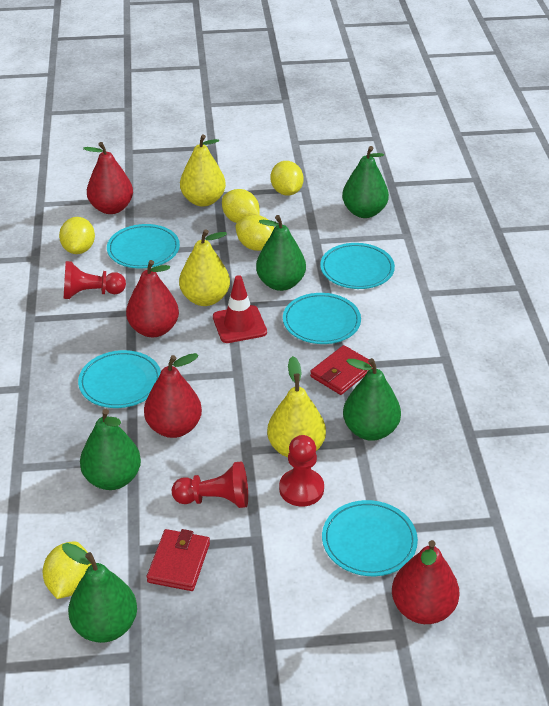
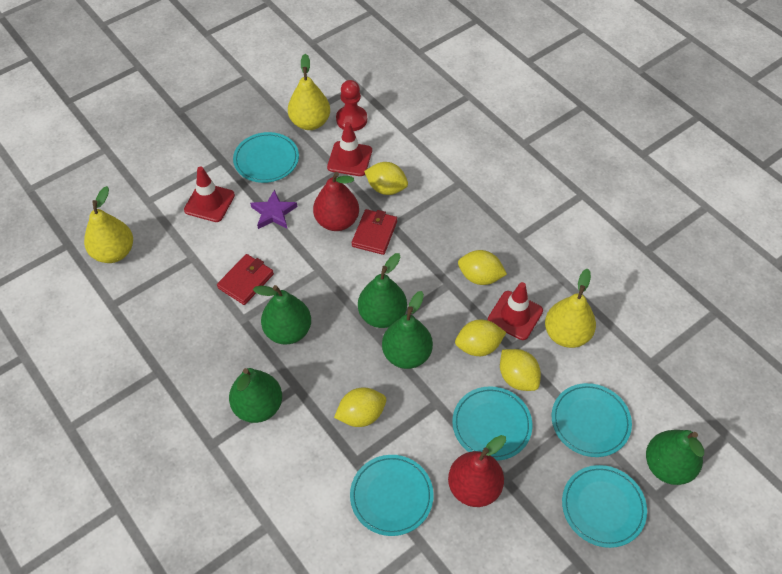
purple star: none = 0 -> [250,189,297,229] = 1
red pawn: [64,261,126,299] [172,461,248,508] [279,435,324,506] = 3 -> [336,80,367,131] = 1
red pear: [83,142,133,214] [126,260,179,337] [144,353,202,438] [392,540,459,624] = 4 -> [313,172,359,231] [448,435,506,507] = 2
red traffic cone: [213,275,267,343] = 1 -> [184,166,235,222] [327,122,372,176] [488,282,543,340] = 3

